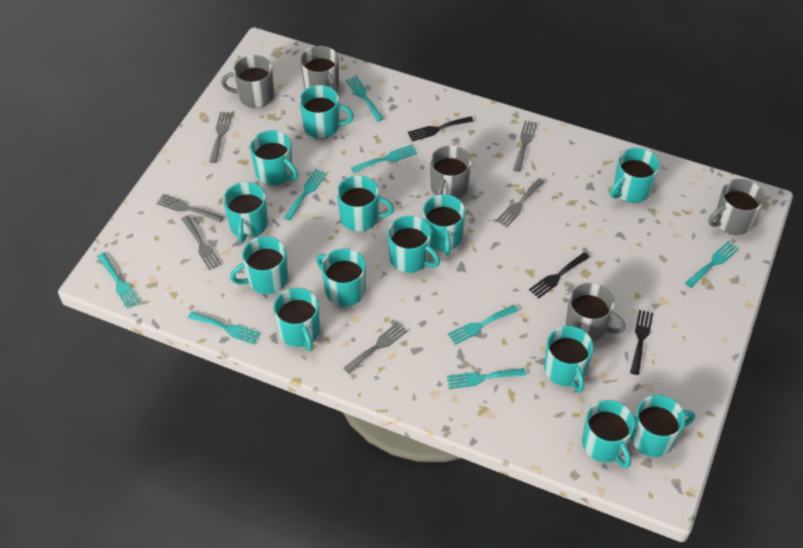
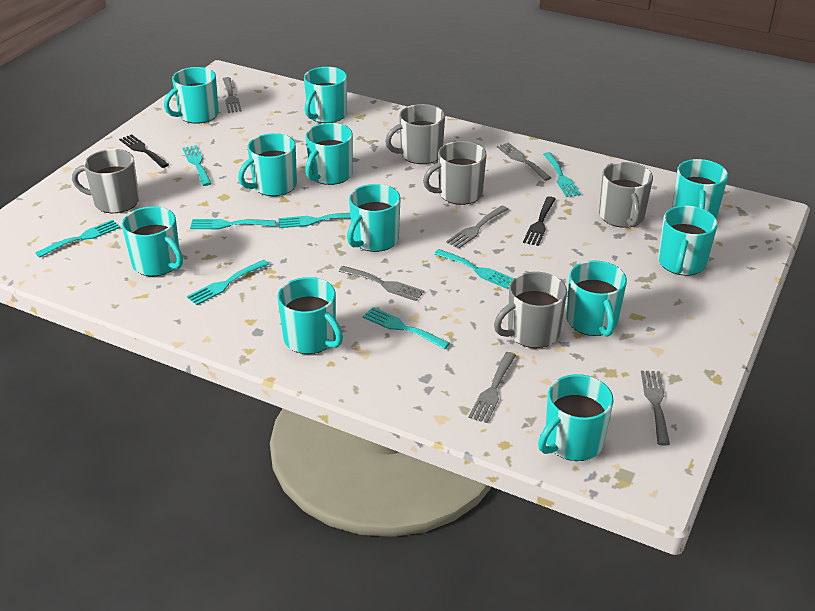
black fork: [408,116,474,141] [529,252,590,299] [630,310,653,375] = 3 -> [119,134,169,168] [523,196,556,246] = 2
turquoise mug: [223,182,268,242] [230,236,288,294] [250,130,298,185] [273,288,320,351] [299,85,354,139] [316,248,366,307] [337,175,394,232] [388,216,440,273] [423,194,465,255] [544,326,594,392] [582,400,635,468] [610,148,660,203] [631,395,695,457] = 13 -> [122,206,183,276] [164,67,219,124] [238,133,297,196] [277,277,343,354] [304,67,347,123] [305,123,353,185] [347,184,401,252] [538,374,614,461] [566,260,627,337] [658,206,718,276] [672,159,728,218] = 11

